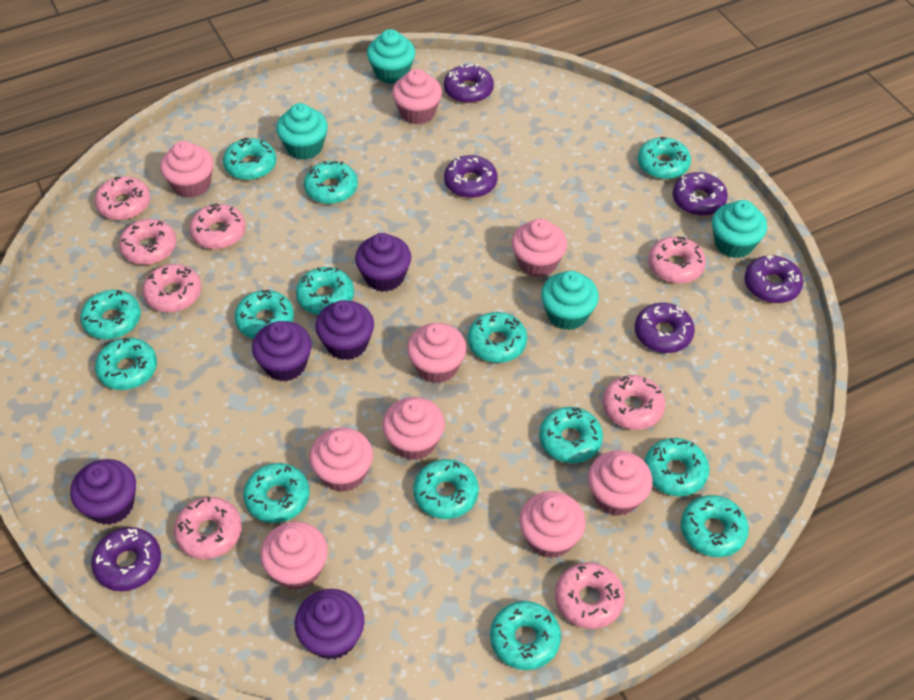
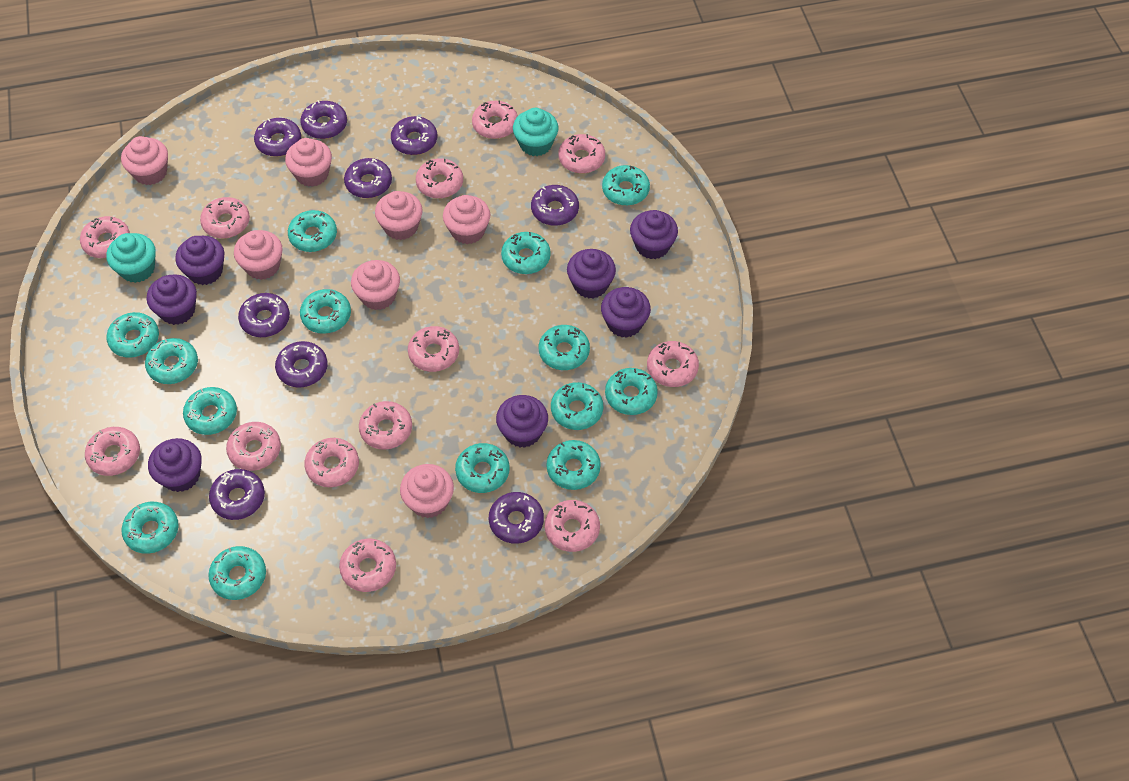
pink cupcake: [160,141,213,198] [260,522,328,590] [309,427,373,492] [382,397,445,460] [392,69,442,124] [407,323,466,383] [512,219,567,277] [519,491,586,558] [588,450,653,516] = 9 -> [121,136,168,185] [234,230,283,280] [285,138,332,187] [351,260,400,310] [375,191,423,240] [400,464,454,518] [443,195,490,244] = 7
pink donut: [95,176,150,220] [119,219,176,265] [142,264,201,312] [174,497,242,559] [189,203,246,249] [555,562,625,629] [603,375,665,430] [648,237,706,284] = 8 -> [80,216,130,258] [85,427,140,476] [200,197,250,238] [226,422,281,471] [304,438,359,487] [339,539,396,592] [359,401,412,450] [408,326,459,372] [416,158,463,199] [472,100,518,139] [545,500,600,552] [558,134,605,173] [647,341,699,387] = 13
purple cupcake: [70,459,136,525] [252,321,312,381] [295,589,365,660] [315,300,374,360] [355,233,411,292] = 5 -> [147,274,197,325] [148,438,202,492] [175,236,224,285] [496,395,548,448] [567,249,616,299] [601,287,651,338] [630,210,678,259] = 7
purple donut: [91,527,161,591] [444,64,494,103] [444,155,498,198] [635,303,695,353] [673,172,728,216] [744,255,803,303] = 6 -> [209,469,265,520] [238,293,290,337] [254,118,301,157] [275,341,328,388] [300,100,347,139] [344,158,392,198] [391,116,437,155] [489,492,544,544] [531,185,579,226] = 9
turquoise cupcake: [276,103,328,160] [367,29,415,84] [541,271,599,330] [712,200,767,258] = 4 -> [106,233,156,283] [513,108,558,156] = 2

